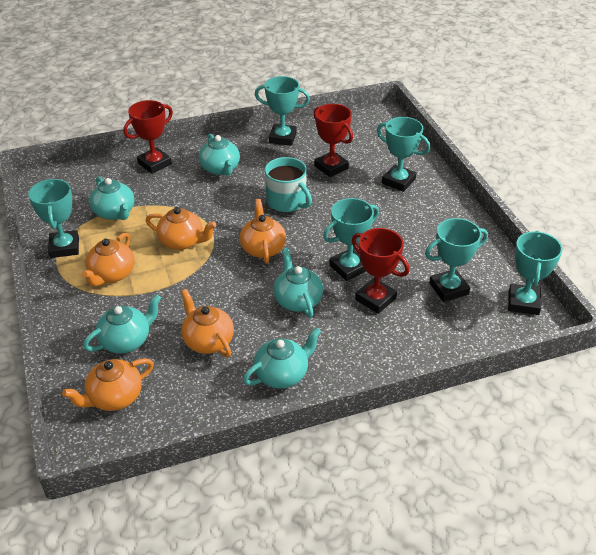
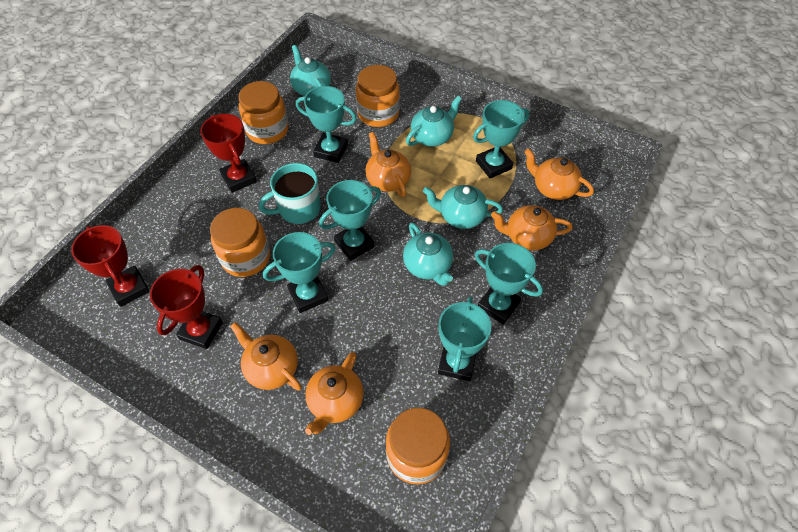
orange jar: none = 0 -> [210,208,270,277] [238,81,288,144] [356,65,400,127] [386,408,450,484] = 4
turquoise teapot: [83,294,161,353] [89,176,135,220] [199,134,240,176] [243,327,321,389] [273,248,323,318] = 5 -> [290,45,331,96] [403,222,453,286] [406,96,462,147] [423,185,503,229] = 4

